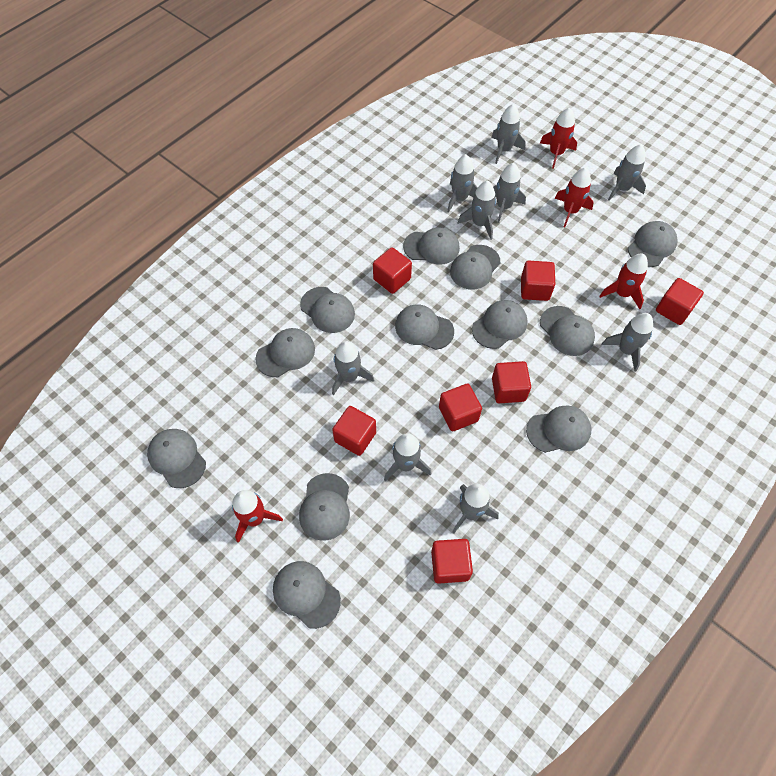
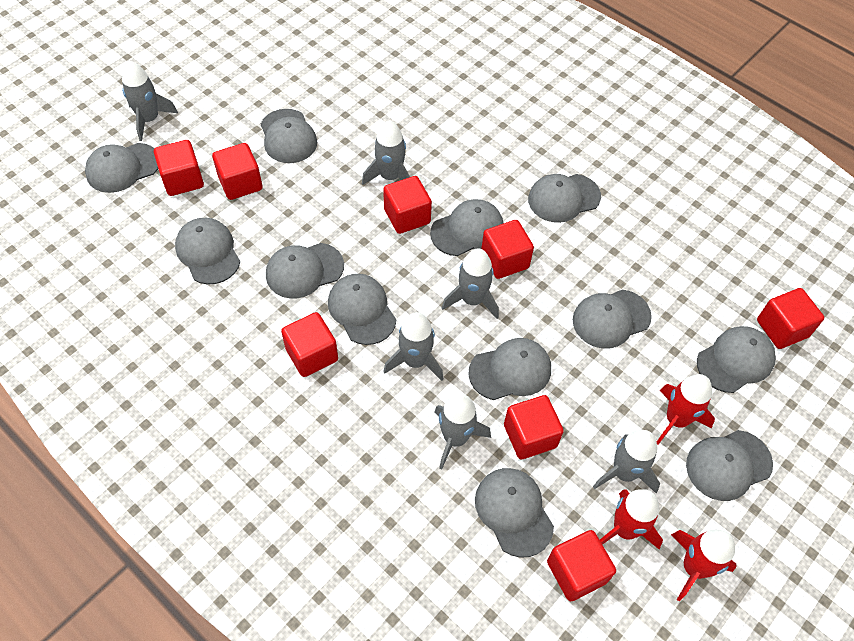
grey rocket: [332,341,374,395] [384,433,431,481] [447,154,478,213] [452,484,499,534] [458,180,496,240] [491,104,526,164] [493,163,526,223] [602,313,653,372] [608,144,646,201] = 9 -> [122,61,178,141] [362,120,410,185] [383,312,443,381] [434,393,491,469] [442,248,499,319] [593,430,660,494] = 6
red cube: [332,406,376,456] [373,247,412,294] [431,539,473,584] [439,384,482,431] [492,361,531,403] [521,261,555,301] [656,278,704,325] = 7 -> [154,140,204,196] [212,143,262,200] [281,312,338,377] [383,176,432,234] [481,220,534,279] [504,395,564,459] [547,530,616,601] [757,288,824,349] = 8
red rocket: [232,490,283,543] [540,107,577,169] [555,167,594,227] [599,253,648,309] = 4 -> [600,489,663,549] [657,374,715,445] [671,529,737,601] = 3

